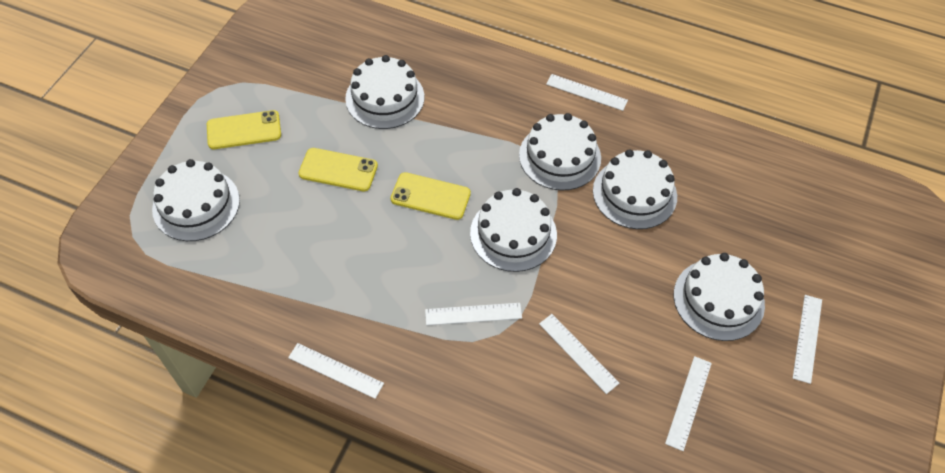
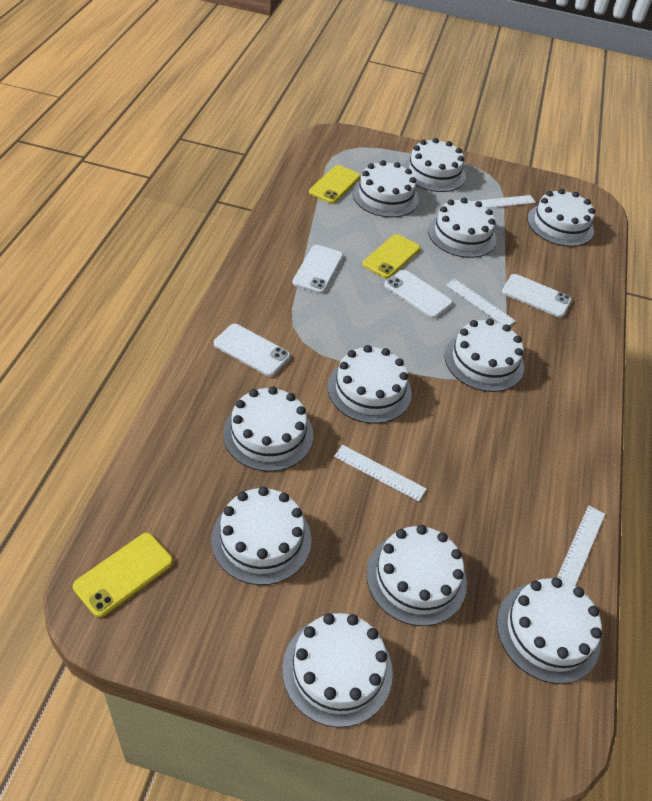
white cake: [152,159,240,241] [345,55,424,129] [470,188,557,272] [519,113,601,190] [593,149,677,229] [674,253,765,341] = 6 -> [211,486,312,585] [223,386,313,472] [282,613,393,727] [328,345,412,424] [353,160,419,217] [366,525,467,626] [403,138,466,192] [428,198,496,258] [445,318,524,392] [497,578,602,684] [528,189,595,247] = 11
white phone: none = 0 -> [214,324,291,376] [292,245,343,294] [384,270,453,318] [502,274,572,317] = 4
white ruler: [288,343,384,399] [425,303,522,325] [539,314,619,394] [546,74,628,111] [665,356,712,451] [793,295,822,384] = 6 -> [334,445,427,501] [446,279,516,326] [473,195,536,208] [557,506,605,586] = 4

